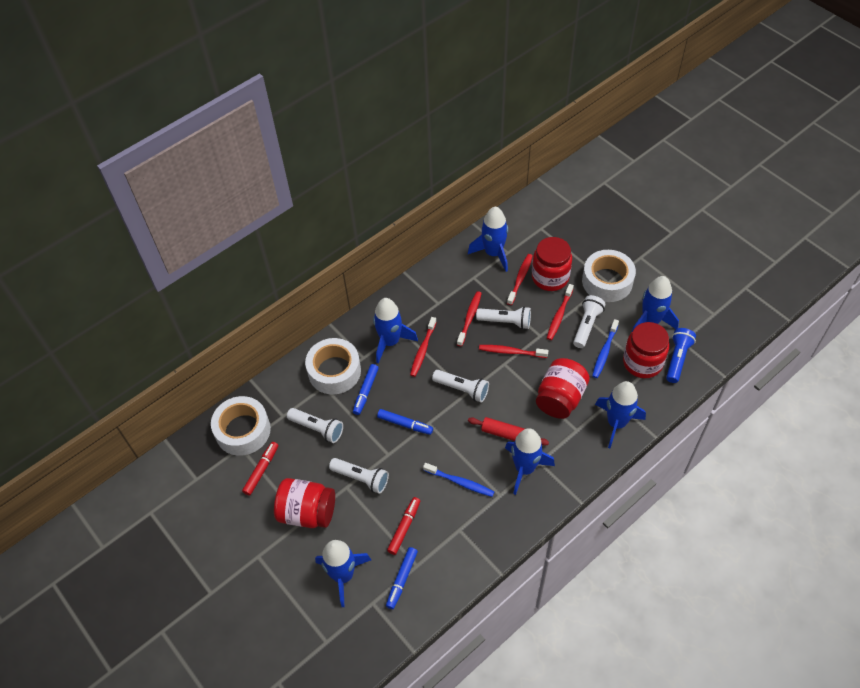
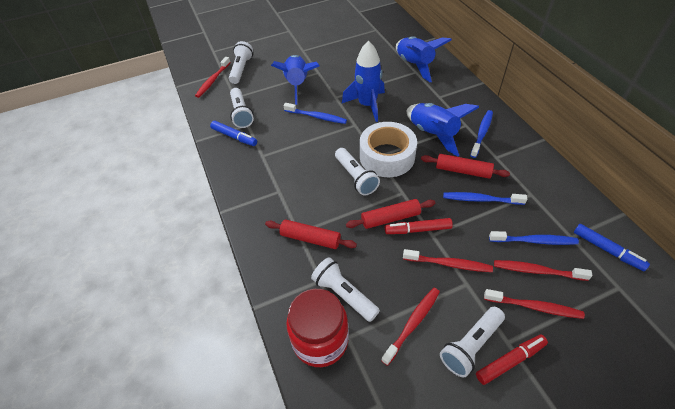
blue flashlight: [666,328,696,383] = 1 -> none = 0
blue marker: [353,364,379,415] [377,409,433,435] [386,547,418,609] = 3 -> [210,121,257,146] [574,224,650,271] = 2
blue rocket: [315,540,371,607] [373,298,418,364] [468,206,508,272] [505,428,555,495] [595,381,646,448] [631,276,679,333] = 6 -> [271,55,319,105] [342,41,385,122] [396,36,452,82] [407,103,479,157] = 4
blue toothbrush: [423,463,494,497] [592,319,619,378] = 2 -> [283,103,347,124] [443,192,527,205] [470,110,493,158] [489,231,579,245] = 4
red jar: [274,478,335,528] [532,237,572,291] [536,358,590,419] [623,322,669,378] = 4 -> [286,289,349,367] = 1
red rolling pin: [468,417,549,446] = 1 -> [265,219,357,249] [346,199,435,229] [421,154,510,179] = 3
white tape: [211,396,271,456] [305,338,361,395] [582,250,636,302] = 3 -> [360,122,417,177] = 1

